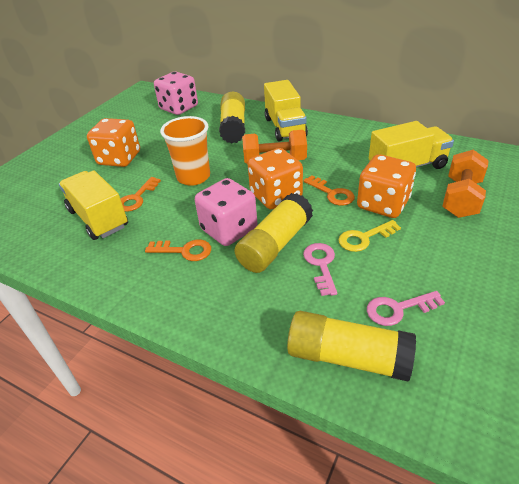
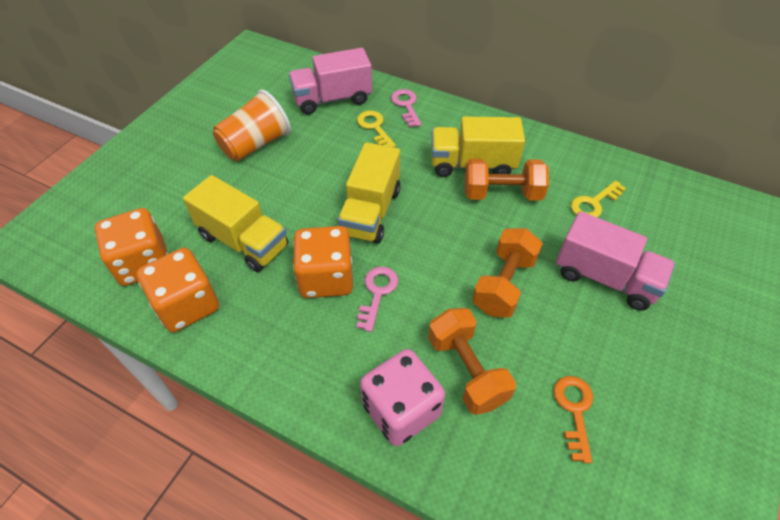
orange dumbbell: [242,130,307,164] [442,150,489,218] = 2 -> [428,308,516,415] [465,159,549,201] [472,228,543,318] = 3
orange key: [121,177,161,212] [145,239,211,261] [303,175,355,206] = 3 -> [554,376,593,463] = 1
pink dice: [154,72,198,115] [195,178,258,246] = 2 -> [360,349,445,446] = 1
pink truck: none = 0 -> [289,48,372,114] [556,211,675,311] = 2
yellow glue stick: [219,92,245,143] [234,193,313,273] [287,311,416,382] = 3 -> none = 0
yellow key: [339,220,401,252] = 1 -> [357,111,396,147] [571,181,626,217] = 2

